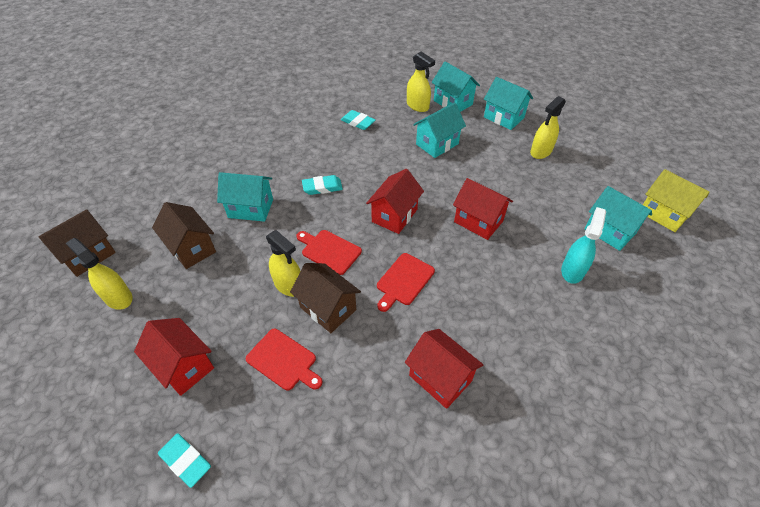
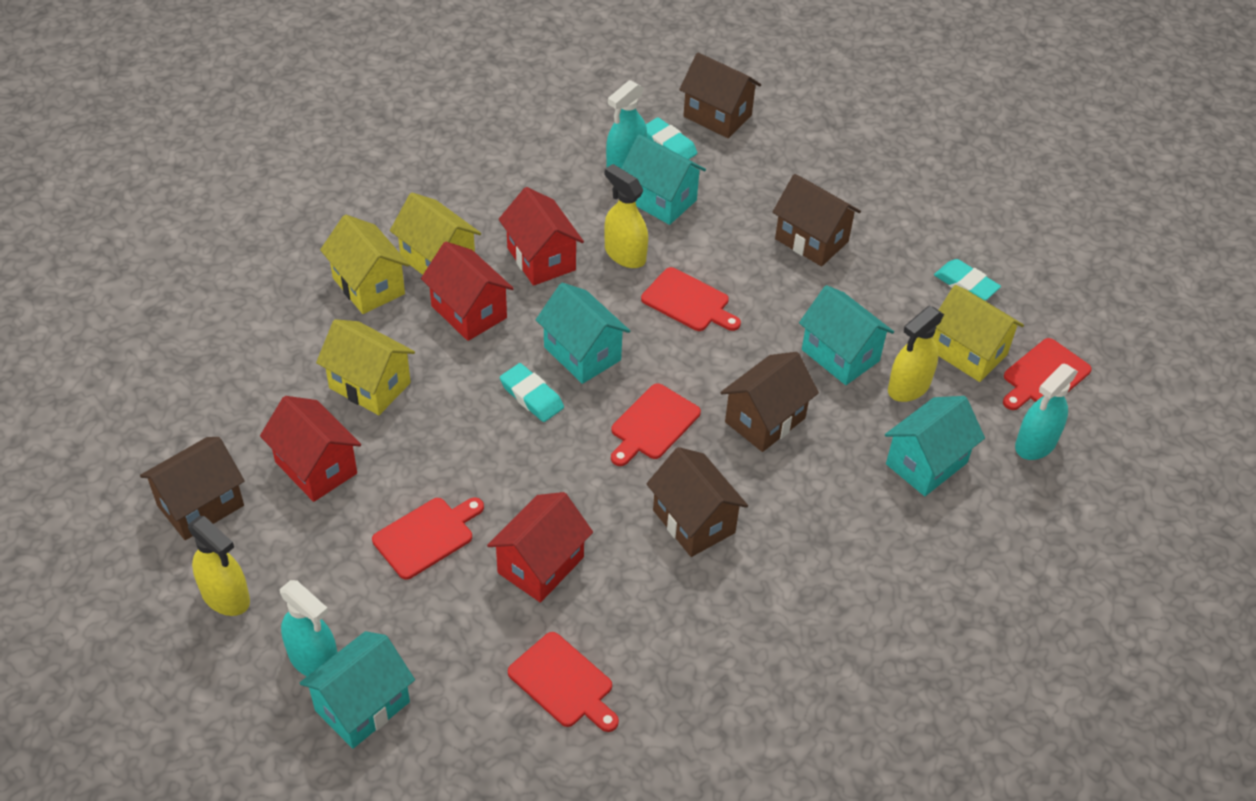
brown house: [38,209,116,277] [152,202,216,269] [290,263,361,333] = 3 -> [140,437,244,540] [646,447,748,557] [679,52,761,138] [720,352,819,452] [772,174,861,266] = 5
red cutting board: [246,329,322,391] [296,230,362,275] [377,253,435,312] = 3 -> [372,497,484,580] [508,632,619,732] [611,383,701,466] [641,267,741,331] [1003,338,1092,410] = 5
turquoise spray bottle: [561,207,606,284] = 1 -> [280,580,338,676] [606,80,647,168] [1015,363,1078,460] = 3
yellow house: [643,169,710,232] = 1 -> [316,319,415,415] [320,215,410,314] [390,193,481,275] [933,285,1024,382] = 4
yellow spray bottle: [66,238,133,310] [266,230,300,297] [407,52,435,112] [530,96,566,159] = 4 -> [188,516,250,616] [604,164,648,268] [888,306,944,402] = 3

